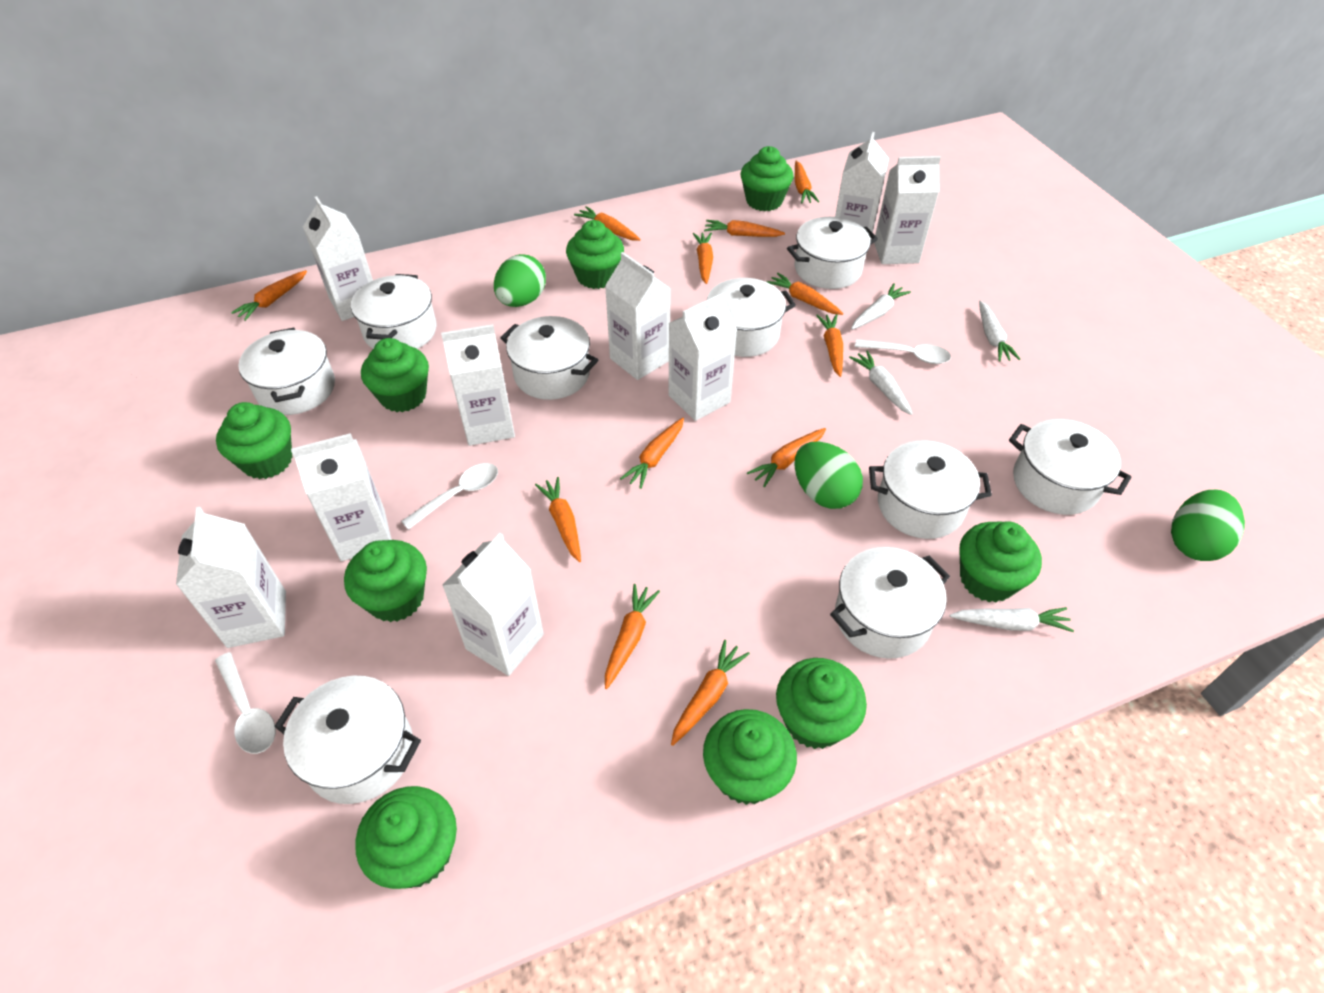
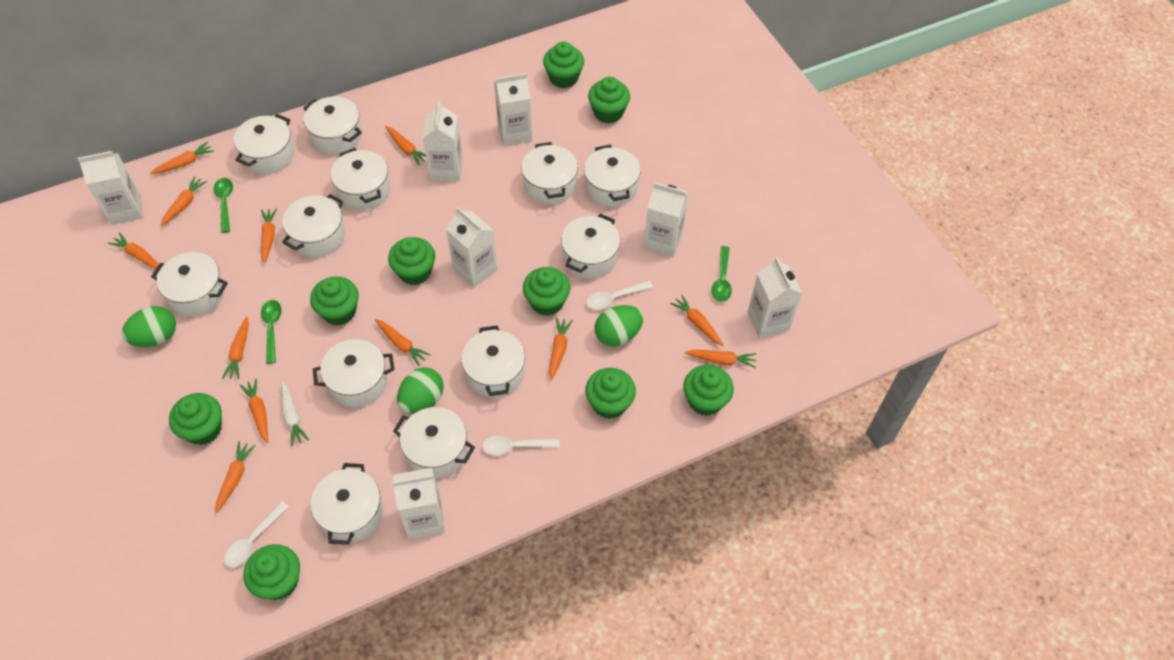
green spoon: none = 0 -> [214,178,233,233] [261,300,282,364] [711,246,732,302] = 3
white carrot: [849,350,913,415] [851,283,911,330] [950,607,1074,632] [979,301,1020,361] = 4 -> [281,381,309,446] = 1
white carton: [176,507,286,648] [291,433,392,561] [303,196,373,321] [441,324,515,446] [442,533,544,676] [605,252,671,380] [668,293,737,421] [835,132,889,240] [874,156,941,264] = 9 -> [77,151,143,225] [392,468,445,539] [423,102,463,181] [446,207,497,288] [494,73,532,146] [644,182,689,257] [748,257,802,338] = 7
white pot: [238,328,335,415] [274,676,421,804] [351,274,436,349] [500,316,598,400] [707,278,796,357] [787,217,878,289] [830,547,950,659] [869,441,992,539] [1009,419,1131,515] = 9 -> [151,252,228,316] [234,114,294,174] [282,194,345,257] [303,97,362,154] [311,463,383,545] [313,339,395,407] [331,148,390,210] [393,407,475,478] [461,325,525,398] [521,142,578,204] [561,214,620,278] [584,144,641,207] = 12

